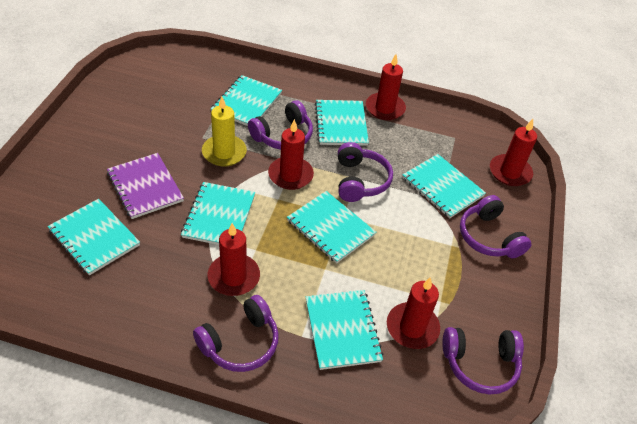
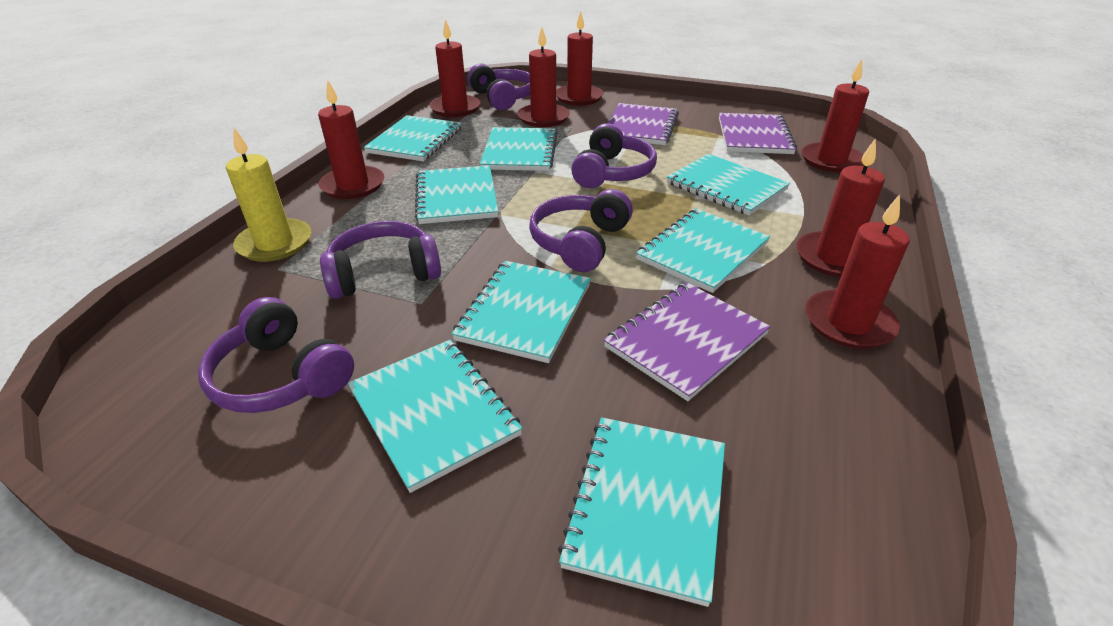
purple notebook: [107,153,184,219] = 1 -> [604,282,771,401] [608,103,679,145] [719,113,797,154] = 3
red candle: [208,223,260,296] [268,119,314,190] [366,54,406,120] [387,277,440,349] [490,119,537,186] = 5 -> [318,81,384,199] [429,19,480,117] [517,28,570,127] [556,11,604,106] [797,138,885,277] [801,59,869,173] [805,194,910,349] = 7
turquoise notebook: [47,199,140,276] [181,182,255,245] [211,75,282,126] [287,191,376,264] [306,290,384,370] [315,100,369,146] [402,154,486,218] = 7 -> [348,340,522,493] [364,115,462,161] [415,165,498,224] [452,261,591,363] [480,127,557,171] [558,417,725,607] [636,209,770,293] [667,154,790,216] = 8

